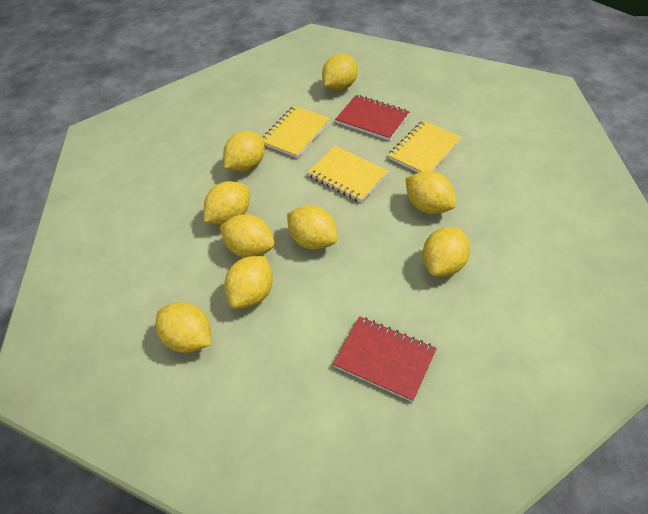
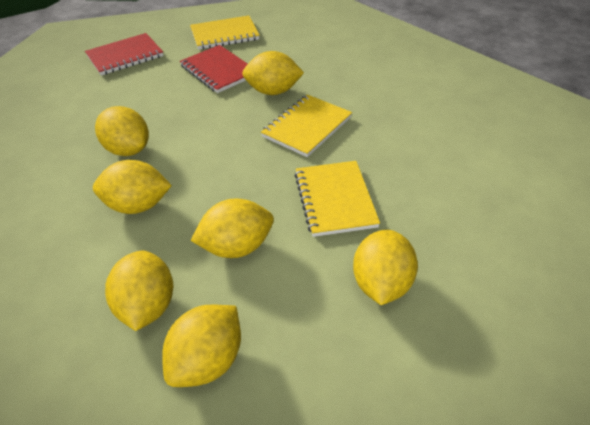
yellow lemon: [156,302,211,353] [204,181,250,225] [220,214,275,258] [223,131,265,172] [224,256,273,309] [287,205,338,250] [322,54,358,91] [405,171,456,214] [422,227,470,277] = 9 -> [93,160,172,214] [95,106,149,156] [105,250,173,331] [162,305,241,387] [190,198,274,258] [242,51,304,95] [353,230,418,305] = 7

